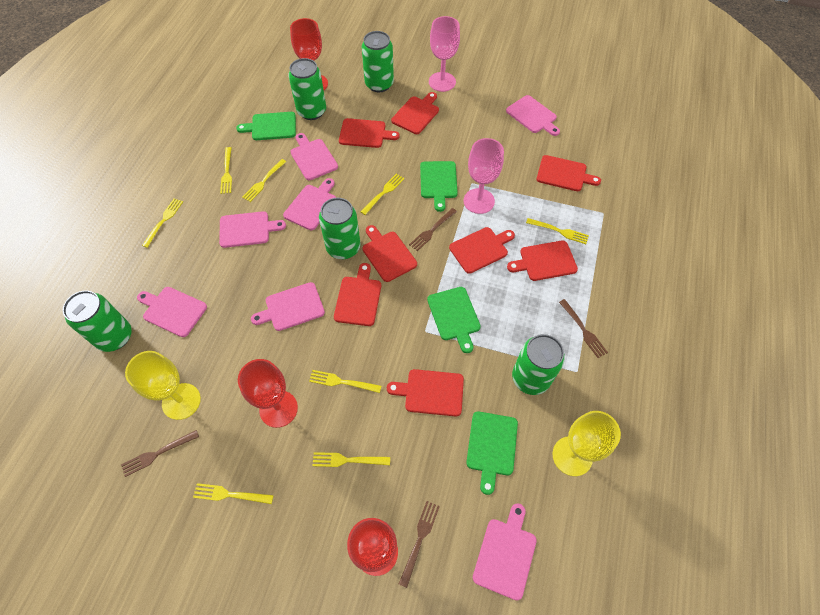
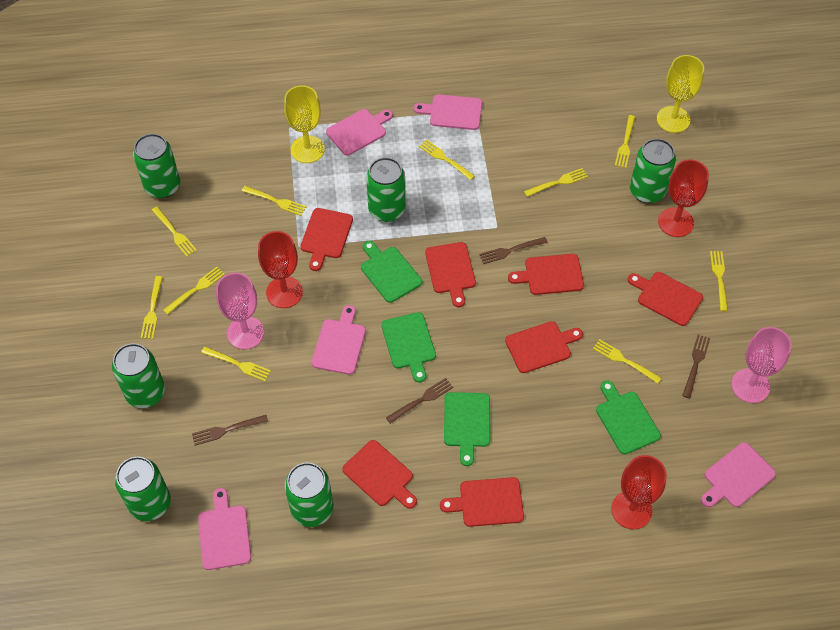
green can: [63,291,131,352] [288,58,326,120] [319,198,361,259] [362,31,394,92] [512,334,565,395] = 5 -> [112,343,165,408] [115,457,171,521] [133,134,180,198] [285,462,333,527] [366,157,406,222] [630,138,676,203] = 6
pink cutting board: [137,287,207,337] [219,211,286,248] [251,282,325,331] [283,178,336,230] [290,133,338,180] [473,503,537,600] [506,95,560,136] = 7 -> [198,488,251,570] [312,305,366,375] [326,109,393,156] [413,94,482,130] [701,442,776,507] = 5
red cutting board: [334,263,381,326] [339,118,400,148] [362,225,417,282] [387,369,464,417] [391,92,439,134] [449,227,515,274] [507,240,578,281] [537,155,601,191] = 8 -> [300,208,353,271] [342,440,417,509] [425,242,476,307] [440,477,524,527] [505,321,583,373] [508,254,584,295] [628,272,703,326] = 7
yellow fork: [142,198,183,248] [193,483,273,504] [220,147,232,194] [242,159,286,202] [309,370,381,393] [312,452,390,467] [361,174,405,215] [526,218,589,244] = 8 -> [141,276,163,339] [152,206,197,257] [163,267,225,315] [201,347,271,381] [242,186,306,216] [419,140,475,180] [524,168,588,197] [593,339,662,384] [615,115,635,168] [710,251,728,311] = 10

